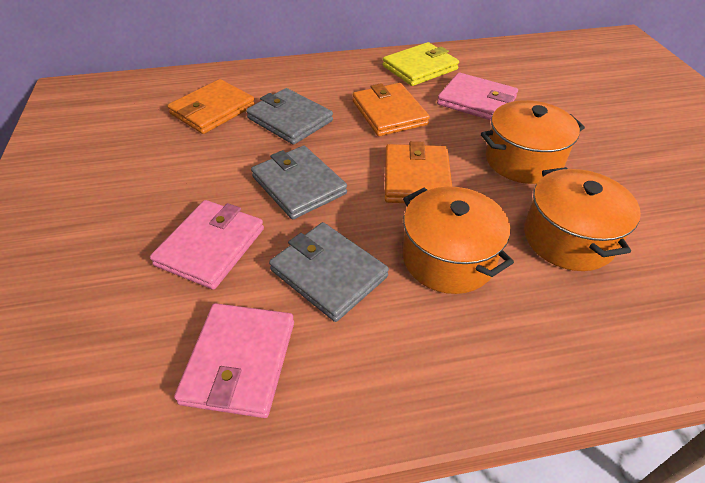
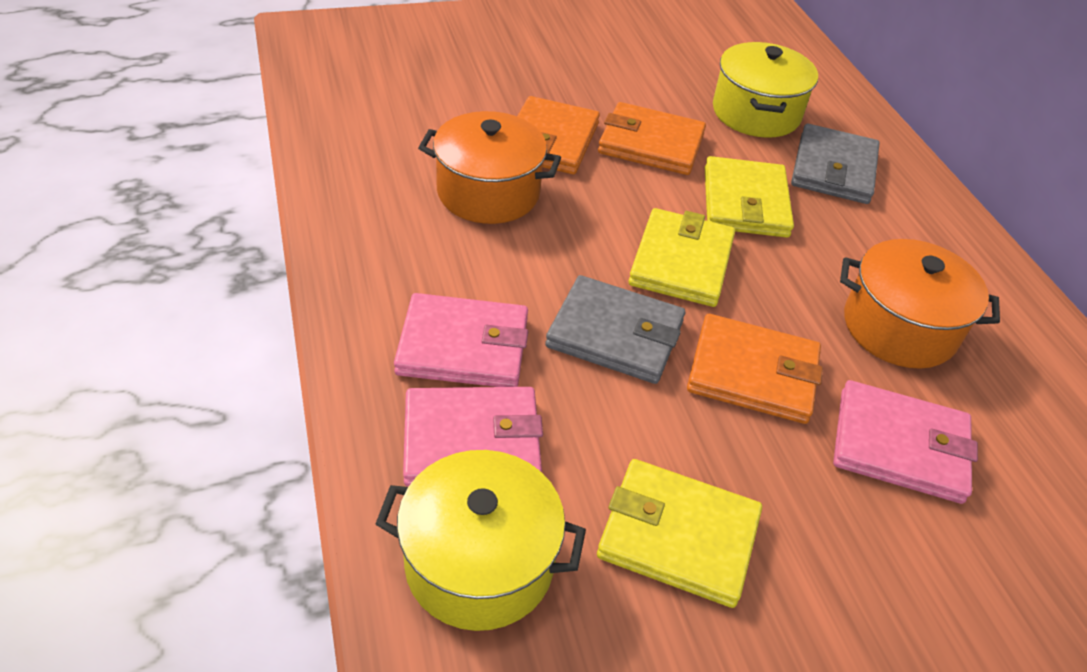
grey wallet: [246,88,333,145] [251,146,347,220] [269,222,389,322] = 3 -> [545,275,685,384] [791,124,880,204] = 2
orange pot: [403,187,514,294] [481,100,585,184] [524,167,641,271] = 3 -> [418,111,561,224] [840,239,1000,369] = 2
yellow pot: none = 0 -> [376,450,586,631] [713,42,818,138] = 2
yellow wallet: [382,42,459,86] = 1 -> [597,459,762,608] [629,208,735,307] [705,156,794,238] = 3

